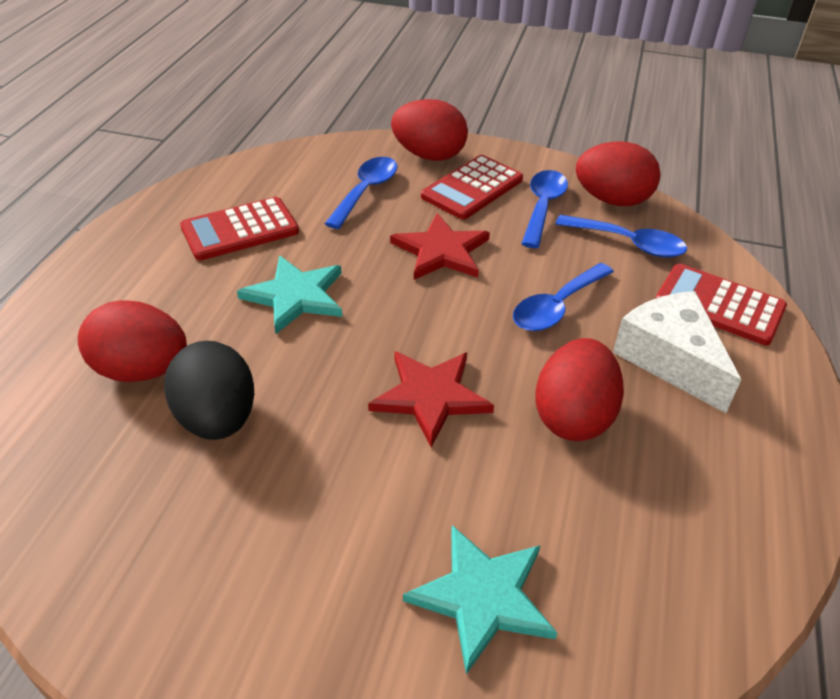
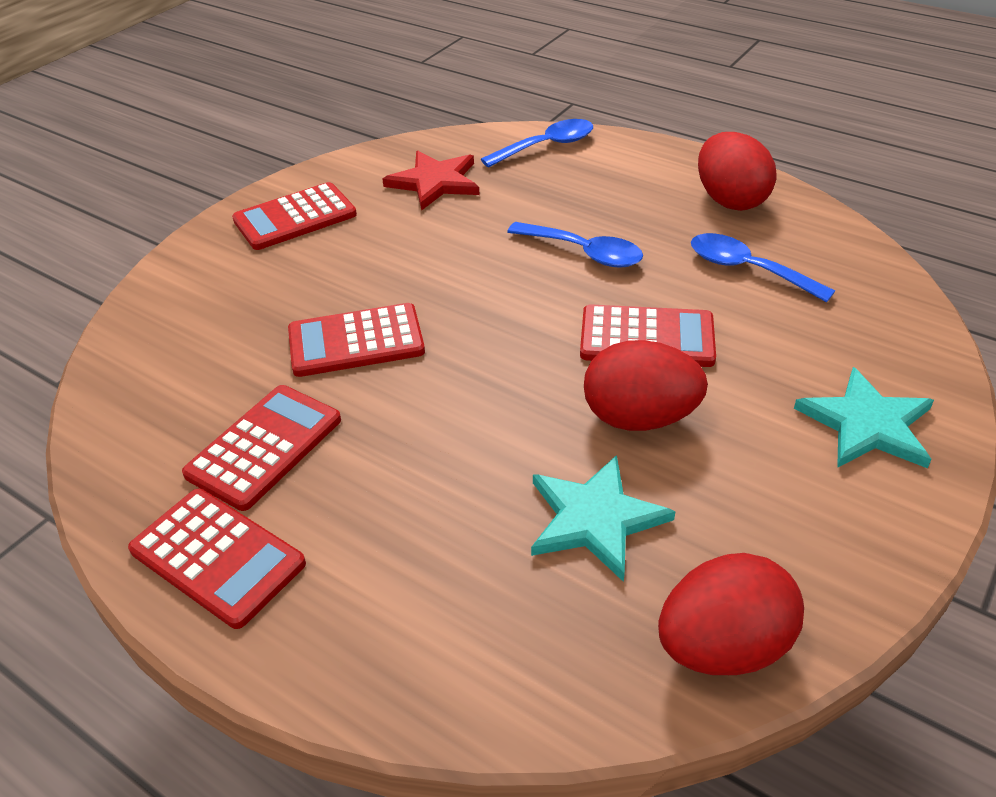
black egg: [164,340,254,440] = 1 -> none = 0
blue spoon: [324,157,398,229] [513,263,614,331] [521,170,568,248] [555,215,687,258] = 4 -> [481,119,593,168] [507,222,643,268] [691,233,835,303] = 3
red calculator: [180,197,299,261] [421,155,523,220] [655,264,787,345] = 3 -> [128,489,306,629] [182,385,341,511] [232,182,357,250] [288,303,425,377] [580,304,716,367] = 5
red egg: [78,300,187,382] [391,99,468,161] [535,338,624,441] [576,141,661,206] = 4 -> [584,340,708,431] [658,553,804,675] [698,132,777,211] = 3
red star: [368,351,494,448] [390,213,490,280] = 2 -> [382,150,480,210] = 1
white cheese: [613,291,741,413] = 1 -> none = 0

